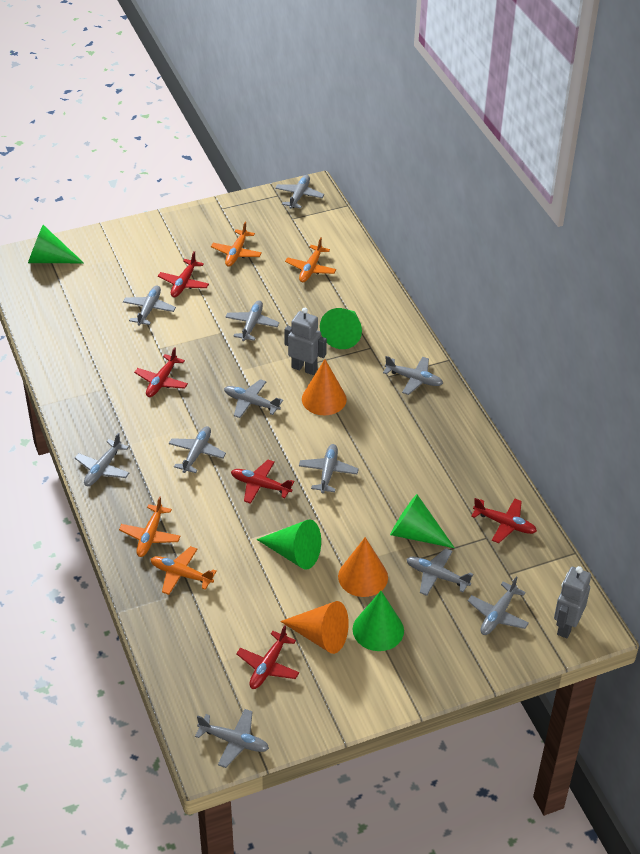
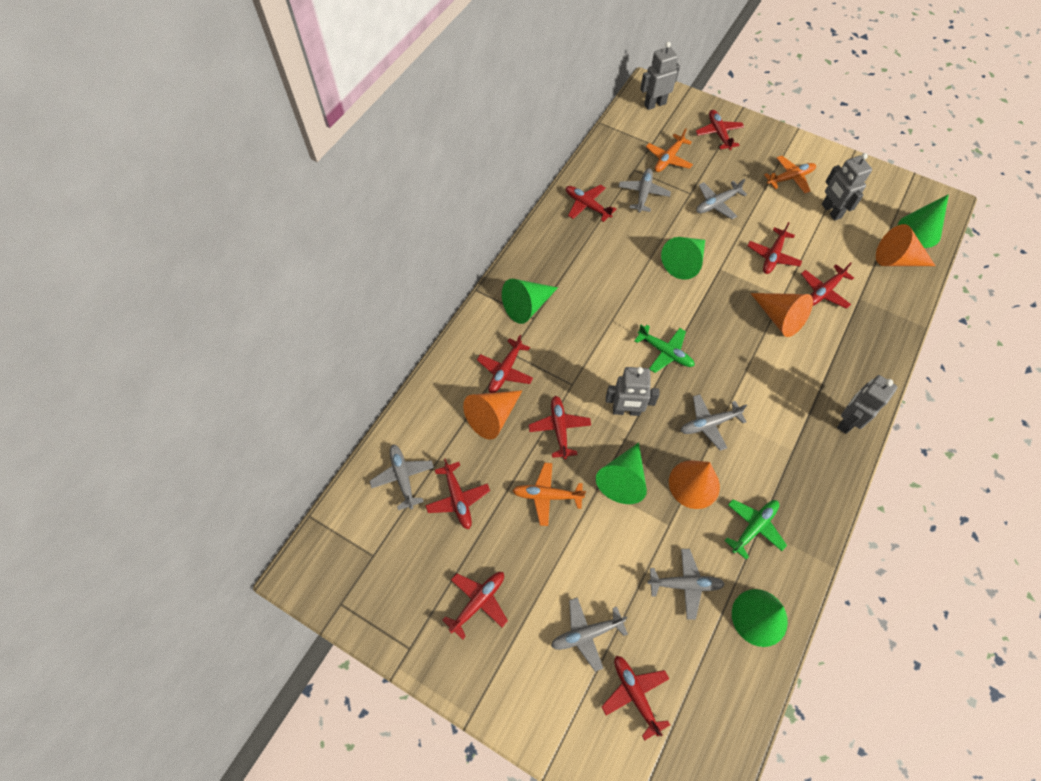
green plane: none = 0 -> [634,325,695,373] [724,499,787,560] = 2
grey plane: [75,433,129,486] [123,286,176,326] [169,426,226,473] [195,709,269,768] [224,379,283,418] [225,300,279,341] [275,175,324,209] [299,444,359,494] [383,356,443,395] [407,548,473,596] [468,577,529,635] = 11 -> [370,444,434,510] [551,597,628,672] [619,168,671,213] [648,549,725,620] [681,394,747,451] [696,179,747,219] = 6
grey robot: [284,308,327,375] [554,566,591,638] = 2 -> [606,367,659,416] [640,42,680,110] [822,153,872,221] [837,375,897,434] = 4
orange cone: [280,601,349,654] [302,359,347,416] [338,537,388,597] = 3 -> [463,390,523,440] [669,460,720,509] [751,293,813,337] [876,224,936,266] = 4
orange plane: [119,496,180,557] [150,546,217,595] [211,222,262,267] [285,237,336,282] = 4 -> [512,463,586,526] [646,128,693,172] [764,156,816,193] = 3
red plane: [134,347,188,397] [158,251,209,297] [231,460,294,504] [236,625,299,689] [471,498,537,543] = 5 -> [425,458,490,529] [443,572,508,640] [477,334,533,393] [529,396,591,459] [566,185,616,222] [601,656,670,741] [696,110,744,150] [747,222,802,274] [801,263,854,309] = 9

